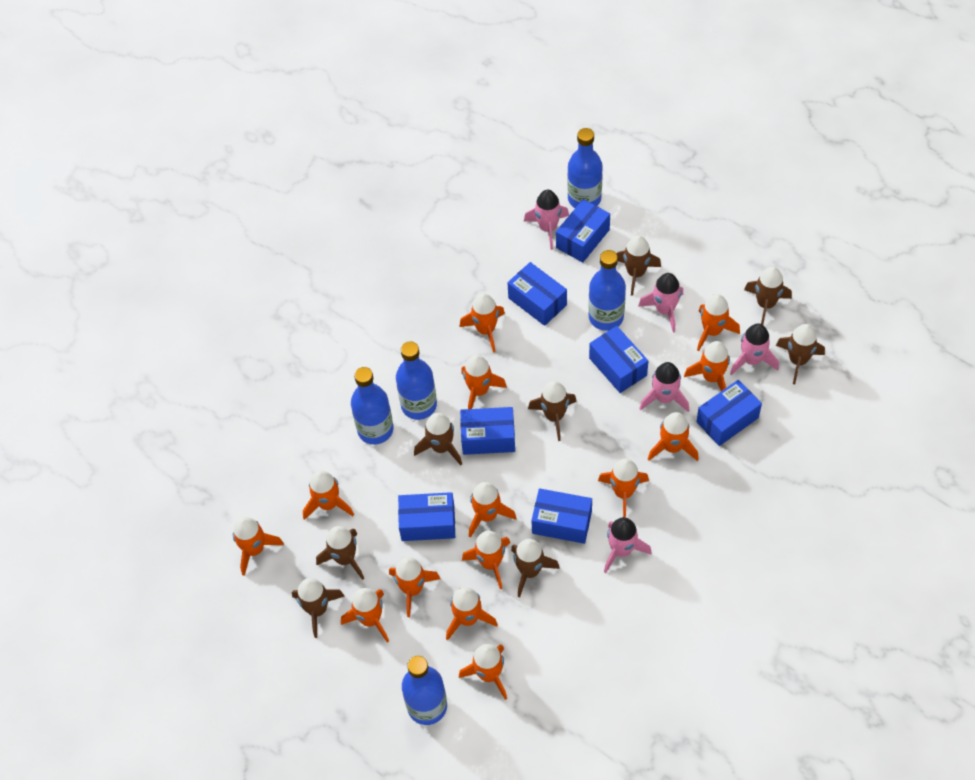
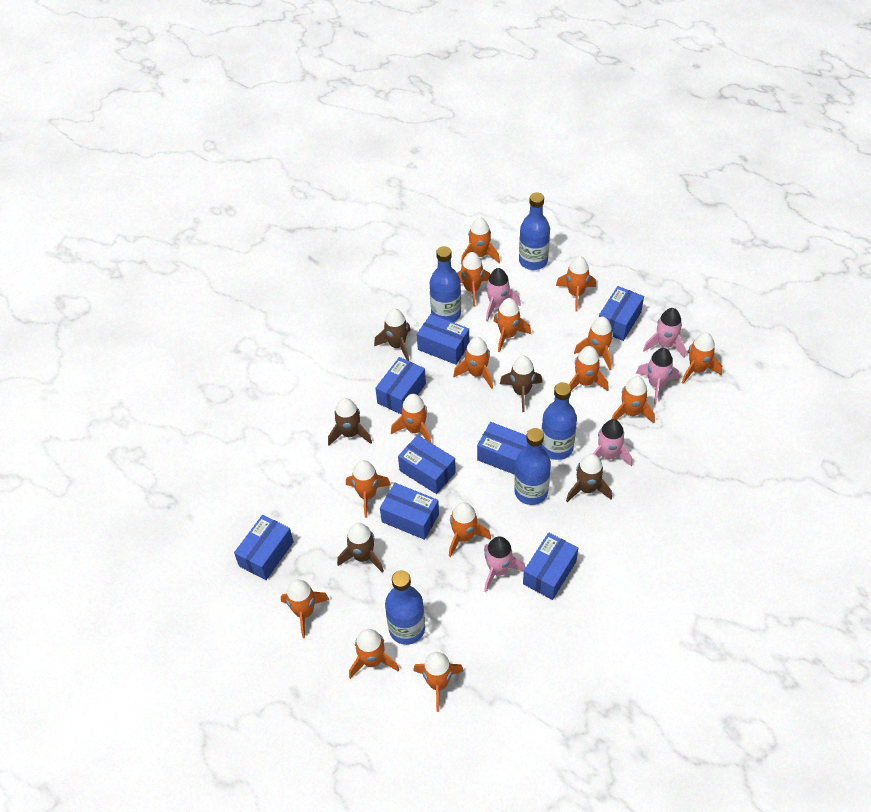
blue box: [398,492,455,541] [460,407,515,455] [508,262,567,326] [531,488,592,544] [556,199,610,263] [589,326,648,393] [696,380,762,446] = 7 -> [234,515,294,580] [375,357,426,415] [380,483,439,540] [398,435,456,494] [417,314,469,365] [477,422,527,475] [523,532,578,600] [599,286,644,341] = 8
brown rocket: [292,578,345,638] [316,526,364,580] [414,413,462,465] [511,539,560,597] [528,381,577,441] [616,235,661,296] [744,267,792,325] [776,324,825,384] = 8 -> [328,398,372,445] [337,523,384,573] [374,308,411,361] [500,356,542,412] [566,454,612,502] = 5
orange rocket: [233,517,284,576] [303,470,354,520] [341,588,389,642] [389,557,440,617] [446,587,498,640] [459,293,505,353] [459,644,507,700] [461,355,507,409] [462,531,510,589] [469,482,516,538] [598,458,649,517] [648,412,699,461] [684,341,730,391] [697,294,740,351] = 14 -> [281,579,330,638] [346,460,391,518] [349,629,399,679] [391,394,431,443] [413,652,464,712] [449,502,491,557] [453,337,493,389] [457,252,490,307] [461,217,500,265] [493,298,531,352] [556,256,596,312] [569,346,609,391] [574,316,613,370] [612,376,655,423] [682,333,722,384] = 15

